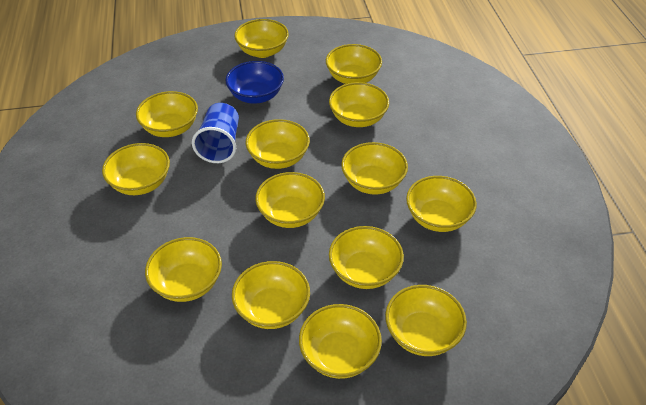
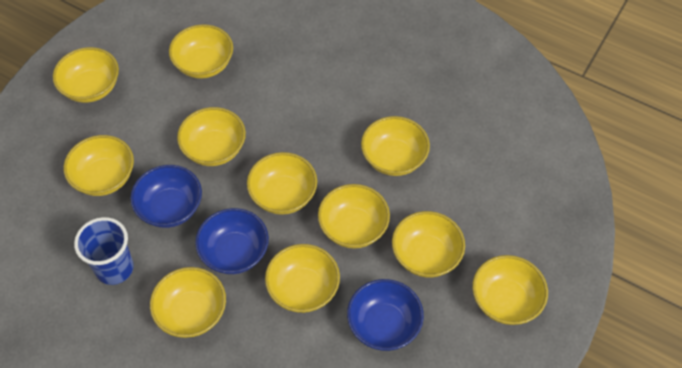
blue bowl: [225,61,284,104] = 1 -> [130,165,202,228] [195,208,269,274] [347,279,424,351] = 3
yellow bowl: [102,143,170,195] [136,91,198,137] [145,237,222,302] [232,261,310,329] [234,19,289,58] [246,119,310,169] [255,172,325,228] [299,304,382,379] [326,44,382,84] [329,82,389,127] [329,226,404,289] [341,142,408,194] [385,285,467,356] [406,176,477,232] = 14 -> [53,47,119,103] [63,135,134,196] [150,267,226,338] [169,24,233,79] [177,107,246,166] [247,152,317,215] [265,244,340,313] [318,184,390,249] [361,116,430,176] [392,211,465,278] [472,255,548,325] = 11

